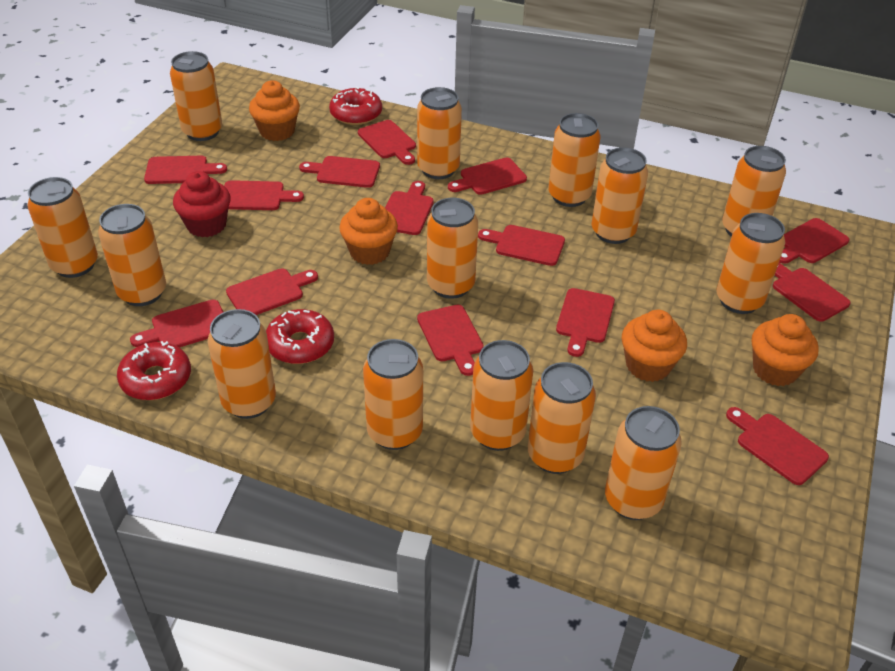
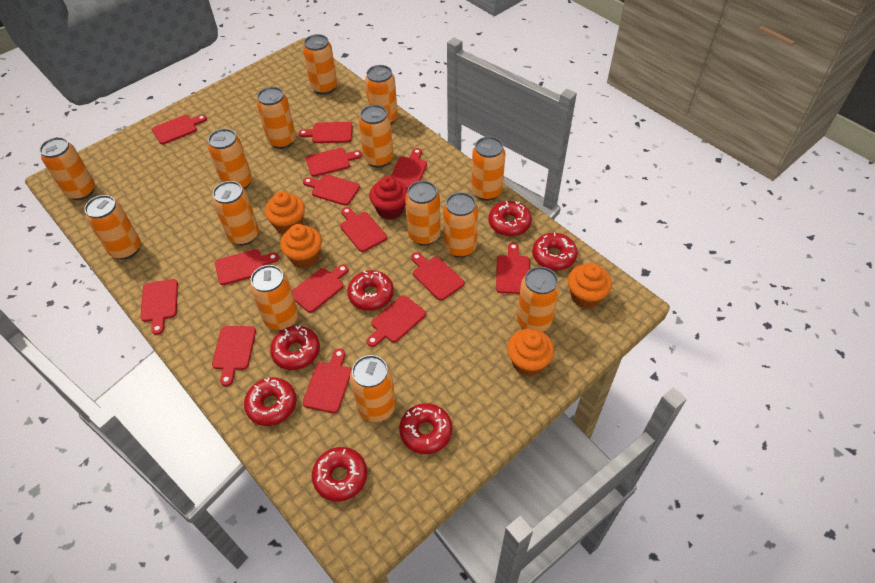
red donut: [117,341,191,400] [266,309,334,364] [329,87,382,125] = 3 -> [244,377,297,426] [270,325,320,370] [312,447,367,502] [347,270,394,311] [399,403,452,454] [488,201,532,236] [532,232,578,270] = 7

